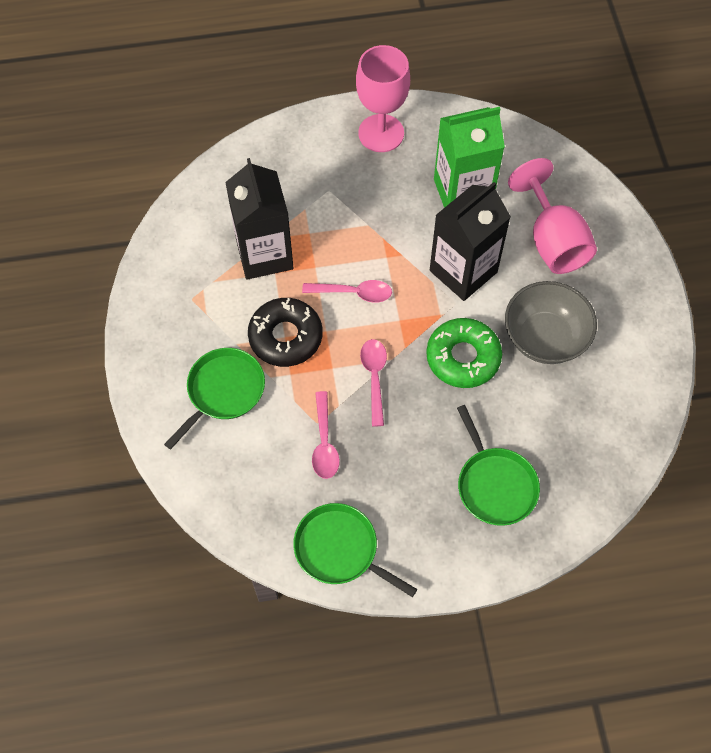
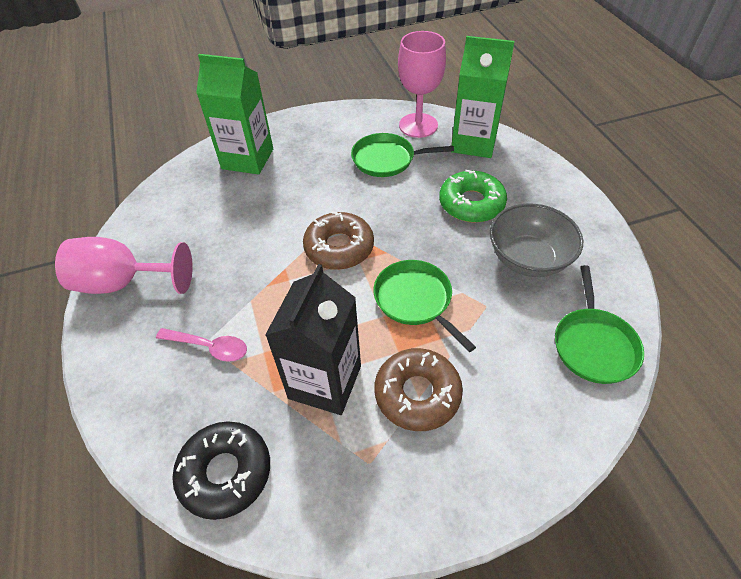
black carton: [225,158,294,280] [430,182,511,301] = 2 -> [265,264,361,415] = 1
brown donut: none = 0 -> [303,211,374,270] [374,348,463,431] = 2
green carton: [434,107,505,208] = 1 -> [196,54,273,175] [451,36,515,158] = 2
pink spoon: [302,280,392,303] [312,391,340,479] [360,339,387,426] = 3 -> [156,328,247,362] = 1

